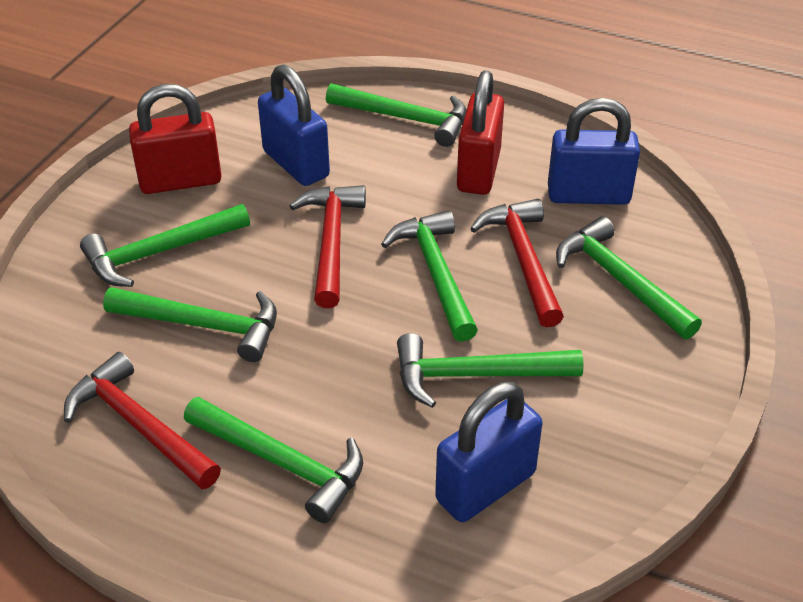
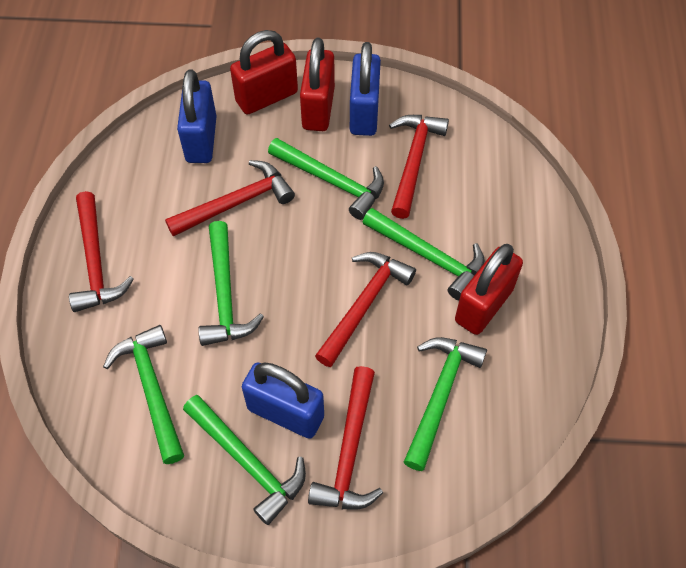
green hammer: [80,204,250,287] [103,287,277,362] [184,397,363,523] [326,83,467,147] [381,210,478,342] [397,333,584,408] [556,216,702,339] = 7 -> [103,325,184,464] [183,395,306,525] [198,221,264,346] [268,138,384,220] [362,208,485,301] [404,337,487,471] = 6
red hammer: [64,352,221,489] [290,185,366,308] [470,199,564,327] = 3 -> [69,191,134,312] [165,160,295,237] [308,366,383,510] [315,252,416,367] [389,115,449,219] = 5
red padlock: [129,84,222,194] [457,70,504,195] = 2 -> [230,30,298,115] [300,38,335,131] [455,244,523,335] = 3

